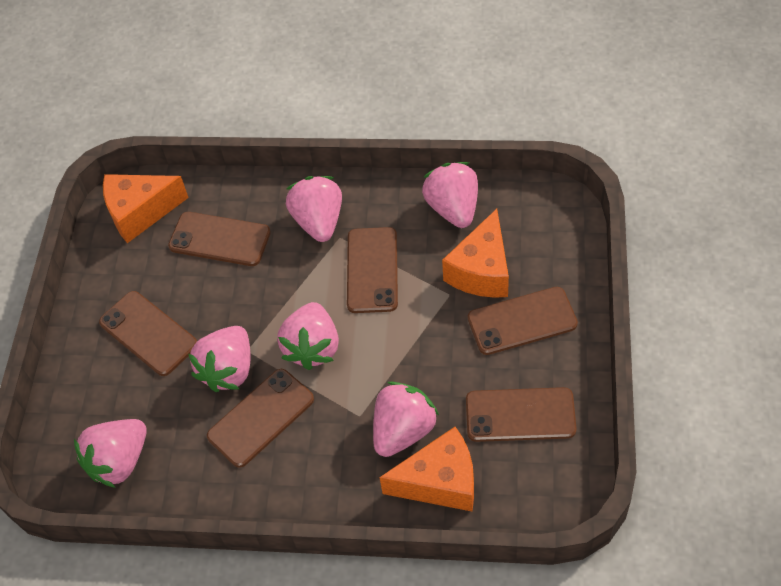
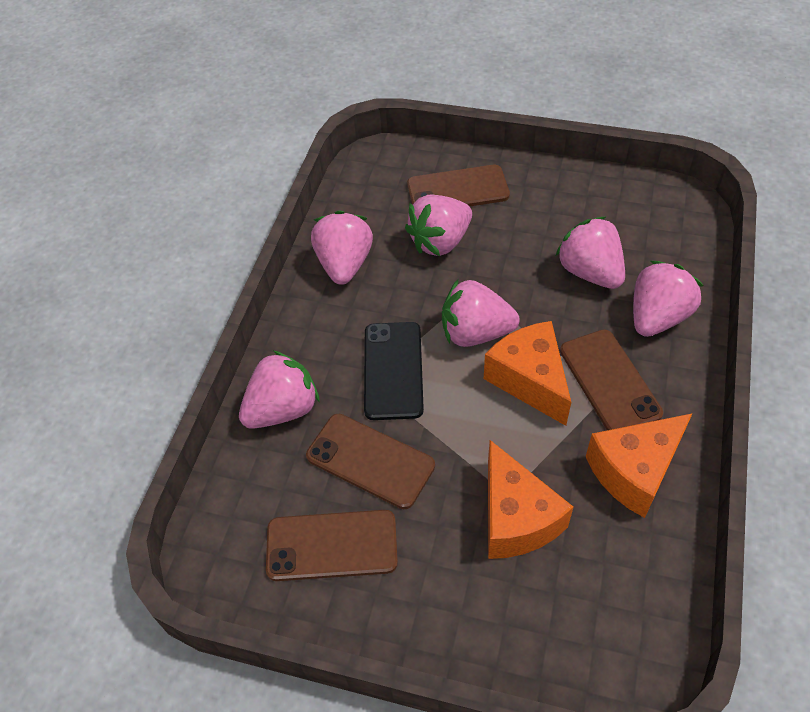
black phone: none = 0 -> [364,322,424,420] = 1
brown phone: [99,291,197,376] [168,212,271,266] [207,369,314,468] [347,227,398,313] [466,387,577,442] [468,287,578,355] = 6 -> [266,510,398,581] [306,414,435,509] [407,165,510,207] [560,329,663,430] = 4

